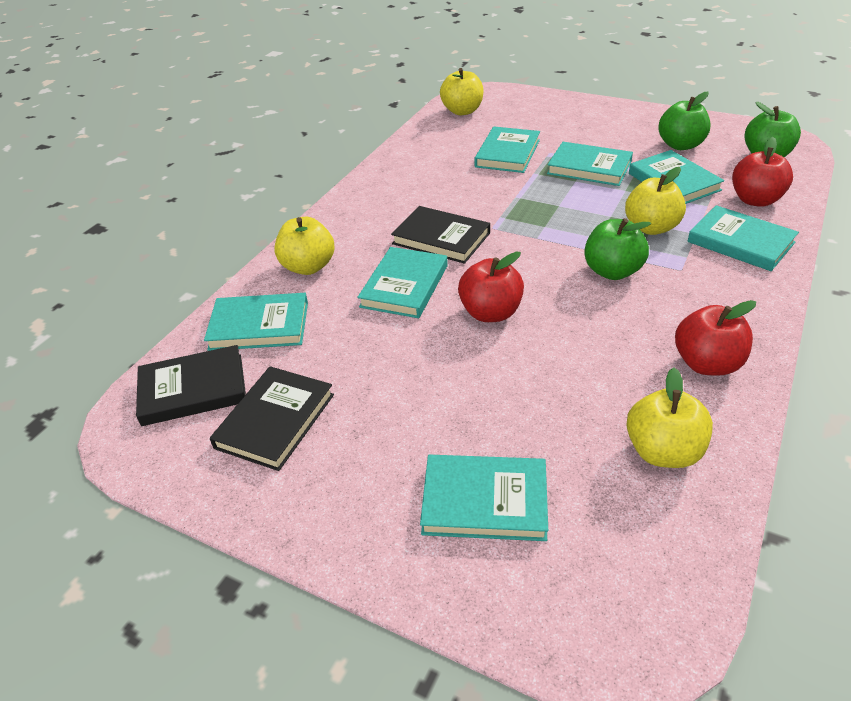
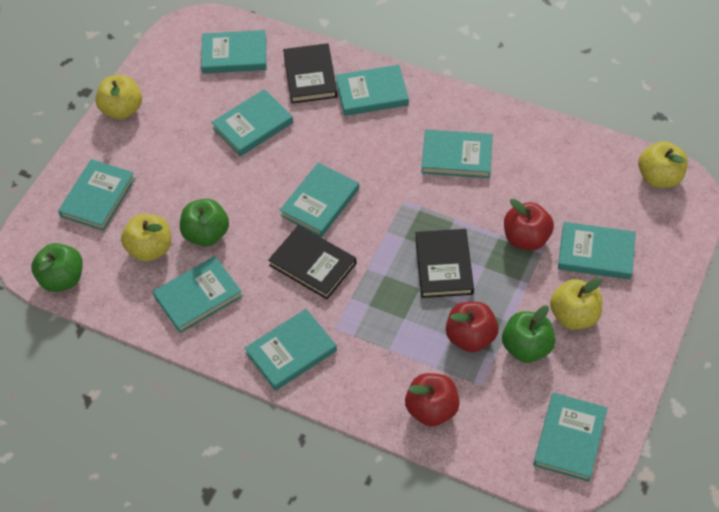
turquoise book: [204,293,308,351] [357,247,448,318] [420,455,548,541] [475,126,540,173] [547,142,633,186] [629,150,724,204] [687,205,799,271] = 7 -> [58,159,136,231] [153,256,243,333] [201,30,266,74] [211,89,293,156] [245,309,337,391] [280,163,359,237] [336,65,409,116] [421,130,493,178] [533,393,607,482] [558,222,636,280] = 10

